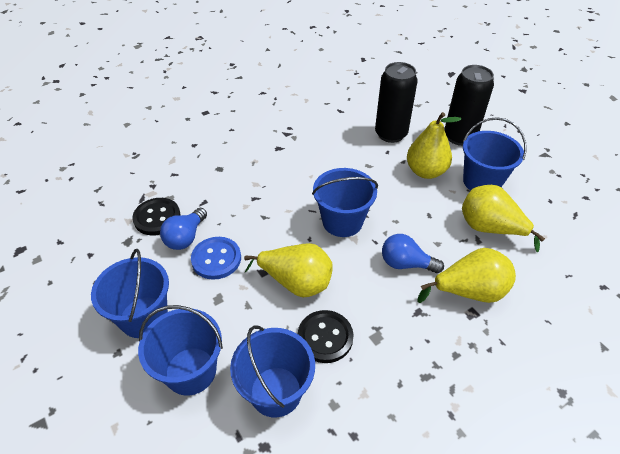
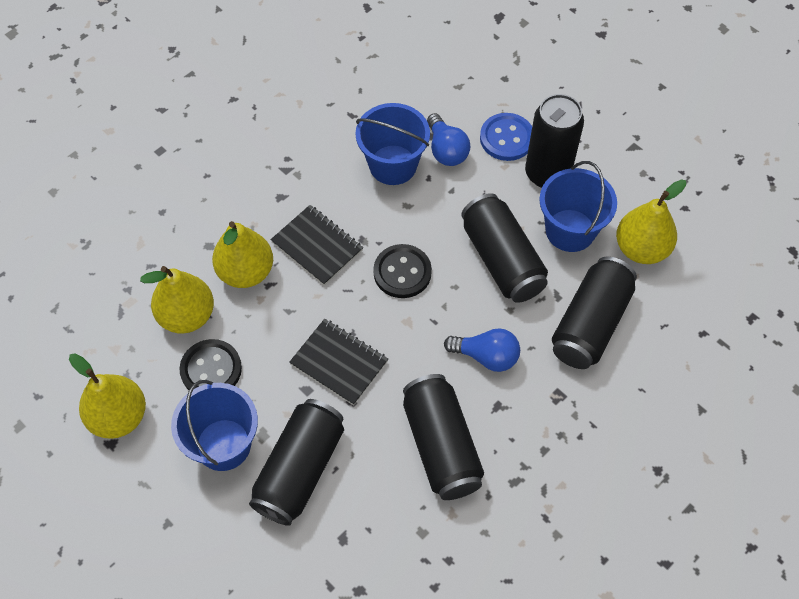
black can: [375,62,418,143] [444,65,494,146] = 2 -> [249,399,344,526] [403,374,484,500] [461,193,548,303] [525,94,584,188] [552,257,637,369] = 5
black notebook: none = 0 -> [271,205,363,286] [289,319,388,405] = 2
blue bucket: [91,249,169,338] [138,305,223,395] [230,325,315,417] [312,168,378,237] [463,117,526,191] = 5 -> [171,380,258,471] [355,103,430,185] [539,161,617,252] = 3

